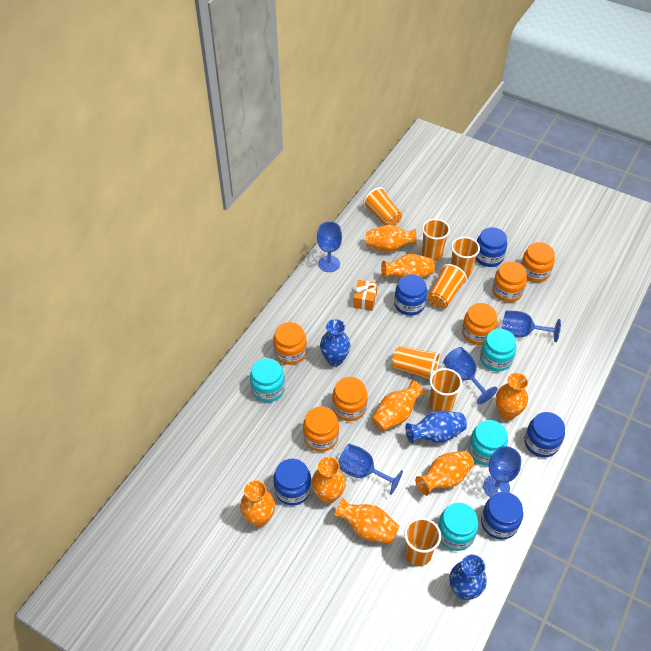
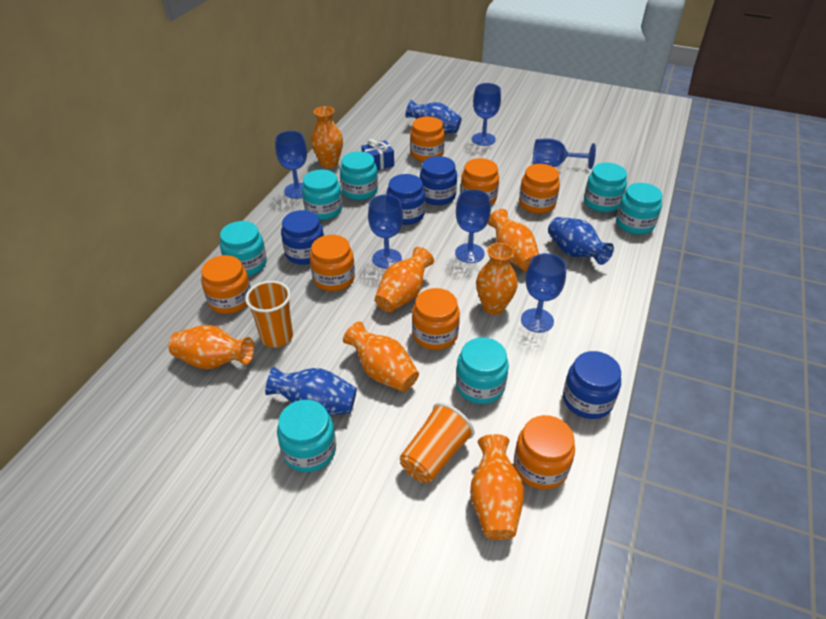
blue gift: none = 0 -> [361,139,394,170] = 1
blue goblet: [317,221,342,272] [338,444,403,495] [443,347,498,404] [483,446,521,497] [502,311,561,342] = 5 -> [275,131,307,199] [368,195,403,269] [455,189,491,263] [472,83,501,146] [521,253,566,333] [533,138,596,169] = 6
blue jar: [273,458,311,506] [394,274,427,316] [476,227,507,267] [481,492,523,540] [524,412,565,458] = 5 -> [281,210,324,265] [386,174,425,225] [420,156,457,205] [563,351,621,419] = 4
orange cup: [363,187,402,226] [392,346,440,380] [404,517,441,566] [422,219,450,261] [428,264,467,308] [429,368,462,411] [451,237,480,278] = 7 -> [245,281,293,348] [400,403,474,483] = 2
orange gift: [353,280,378,311] = 1 -> none = 0
orange jar: [273,322,307,365] [303,406,339,452] [332,377,368,421] [462,303,497,345] [492,261,527,302] [521,242,555,283] = 6 -> [201,255,251,314] [310,235,355,291] [410,116,445,162] [412,288,460,350] [461,158,499,205] [514,415,575,490] [519,164,560,214] = 7
orange vase: [240,480,275,527] [312,457,346,504] [334,497,400,544] [366,225,416,252] [371,380,425,431] [381,254,435,279] [415,451,474,496] [496,373,528,420] = 8 -> [168,325,254,369] [311,106,343,168] [343,321,419,392] [375,247,434,312] [470,434,524,540] [476,243,518,315] [488,209,539,271] = 7
turquoise jar: [250,358,285,402] [438,503,479,551] [468,420,508,466] [480,329,517,372] = 4 -> [220,221,267,276] [277,400,336,472] [302,169,342,220] [340,151,378,200] [456,337,509,404] [584,163,627,212] [616,183,662,235] = 7

